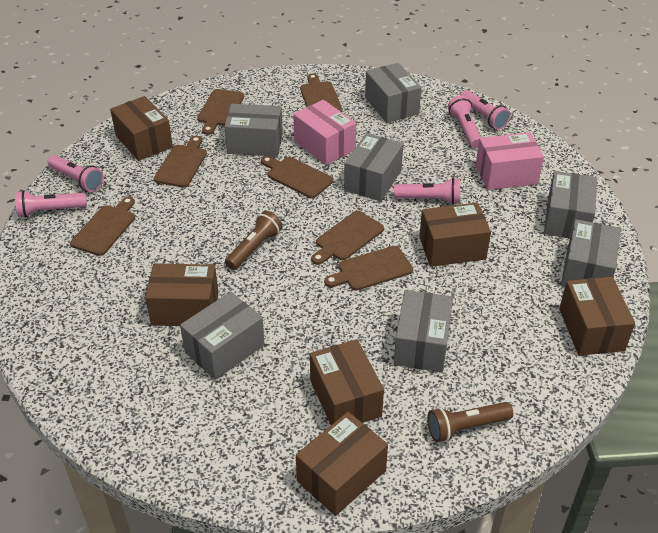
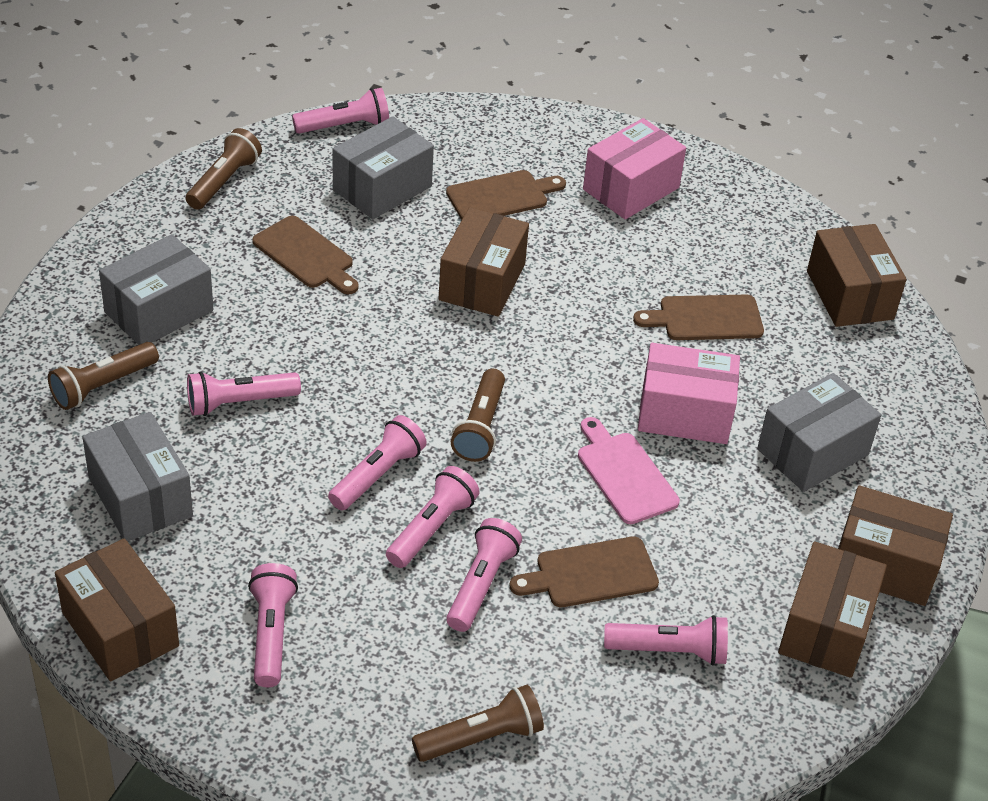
brown box: [110,96,173,161] [145,263,219,326] [296,412,388,516] [310,339,384,425] [419,203,491,267] [559,277,635,356] = 6 -> [55,538,179,681] [439,207,529,317] [778,541,887,678] [807,224,907,327] [838,485,953,606] = 5
brown cutting board: [70,197,135,256] [154,136,207,187] [197,89,244,135] [261,156,333,198] [300,73,342,112] [311,211,384,265] [324,246,413,291] = 7 -> [252,216,359,294] [446,170,566,220] [509,537,659,607] [633,295,764,340] = 4
brown flashlight: [225,211,283,270] [427,402,513,442] = 2 -> [48,342,159,410] [186,128,262,210] [412,685,544,762] [451,369,505,462] = 4
grey box: [180,292,265,380] [224,104,283,157] [344,133,403,201] [365,63,421,123] [394,290,453,372] [544,171,597,238] [561,219,621,287] = 7 -> [82,412,193,542] [99,234,213,345] [333,116,434,219] [757,373,881,492] = 4
pink cutting board: none = 0 -> [578,417,680,524] = 1
pink flashlight: [15,190,87,217] [47,155,104,192] [394,178,460,204] [448,95,481,148] [460,90,511,130] = 5 -> [187,371,301,416] [248,563,298,687] [292,88,389,134] [328,415,427,510] [386,466,480,568] [446,518,522,632] [604,615,728,665] = 7

